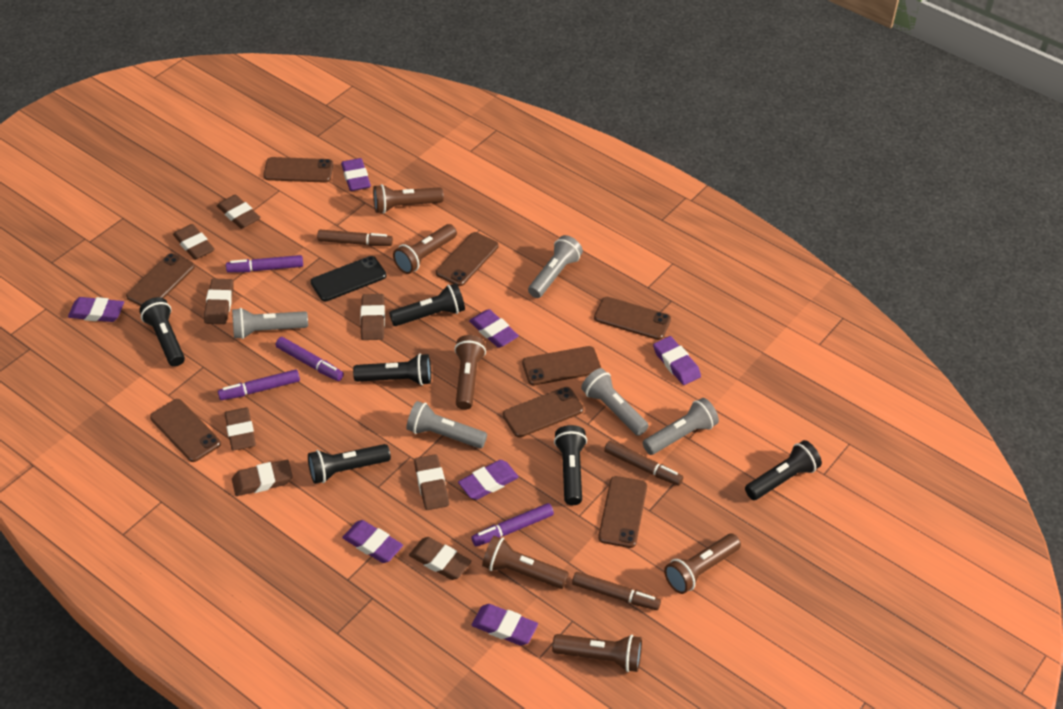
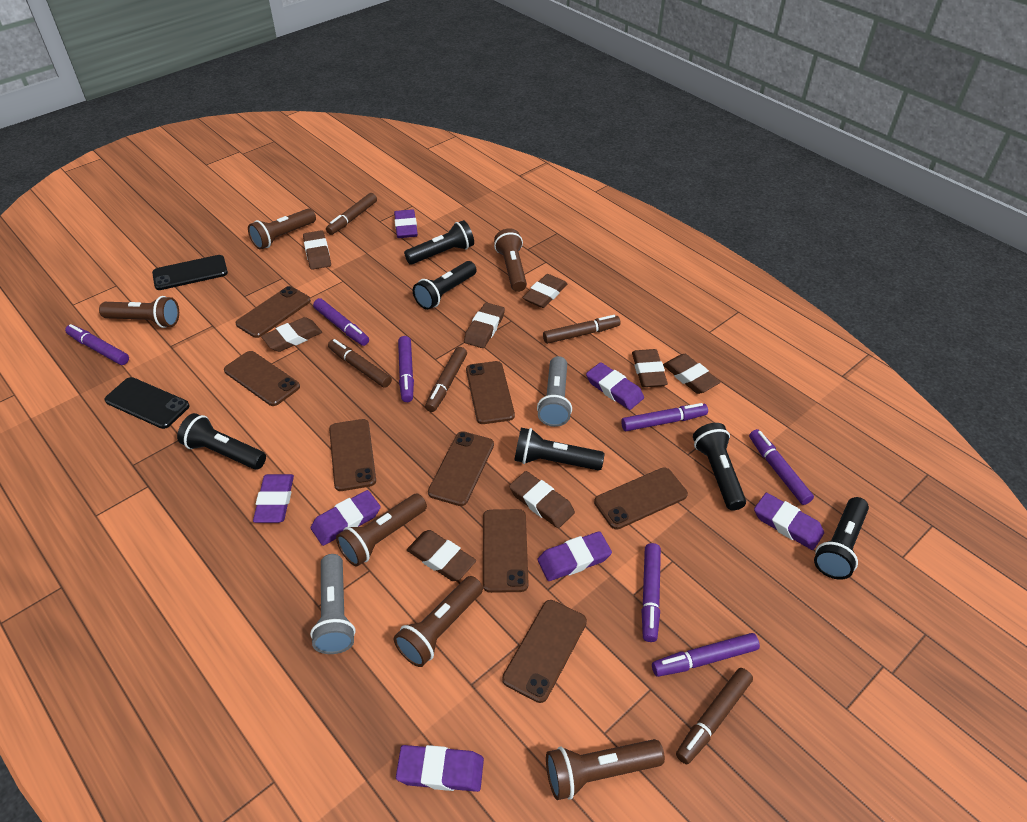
black phone: [310,256,386,301] = 1 -> [104,377,190,429] [152,255,228,290] = 2
brown marker: [317,230,393,246] [572,572,661,610] [604,440,683,486] = 3 -> [326,193,377,235] [328,339,392,388] [425,347,467,412] [543,315,621,344] [676,668,753,764] = 5
grey flashlight: [232,308,308,339] [406,401,487,449] [528,235,583,298] [581,368,649,436] [643,398,719,455] = 5 -> [310,554,356,654] [537,356,572,427] = 2
purple marker: [218,369,300,400] [226,255,303,273] [276,337,344,381] [471,503,554,546] = 4 -> [65,324,129,365] [313,298,369,346] [398,336,414,402] [621,403,708,431] [641,543,661,642] [652,633,760,677] [749,429,814,505] = 7

